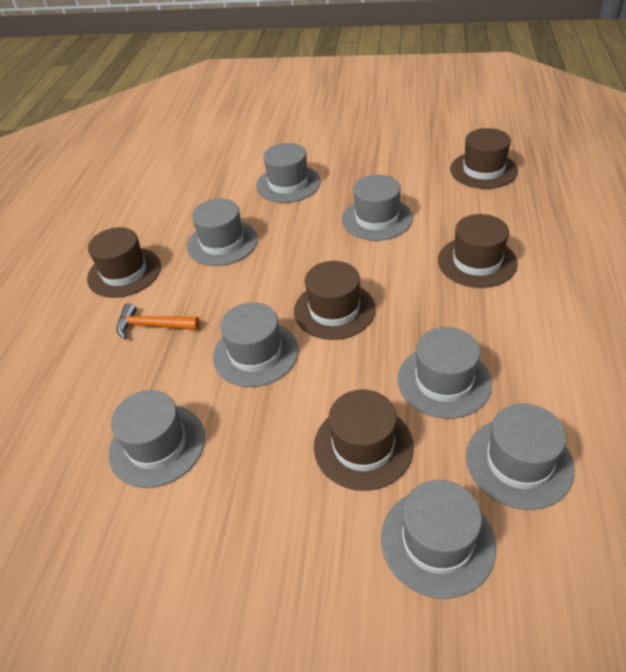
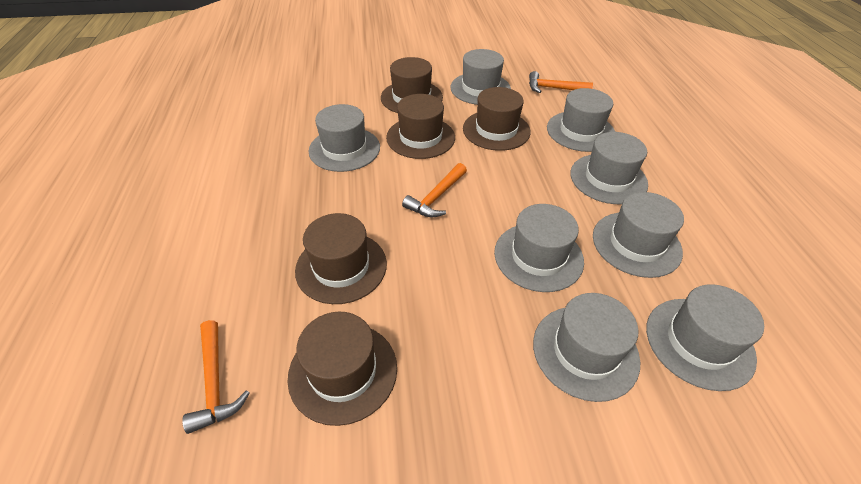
orange hammer: [116,303,200,339] = 1 -> [182,320,250,434] [402,163,467,218] [529,71,593,93] = 3

